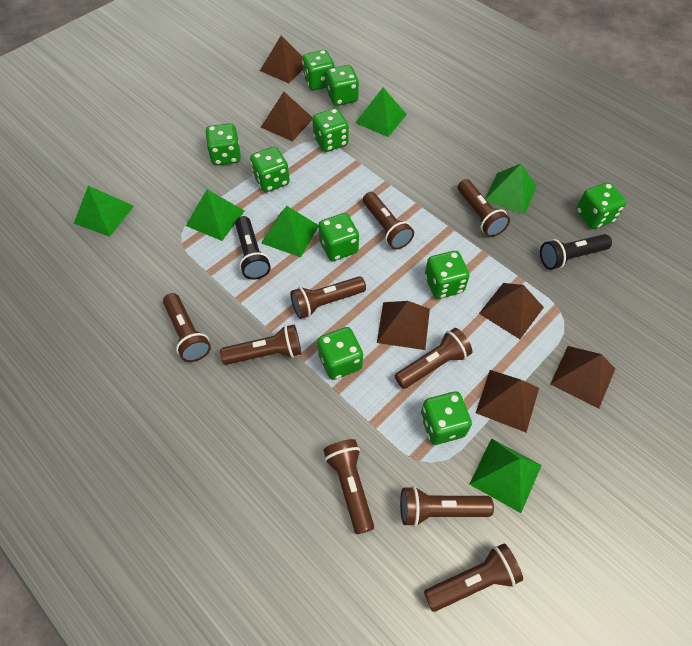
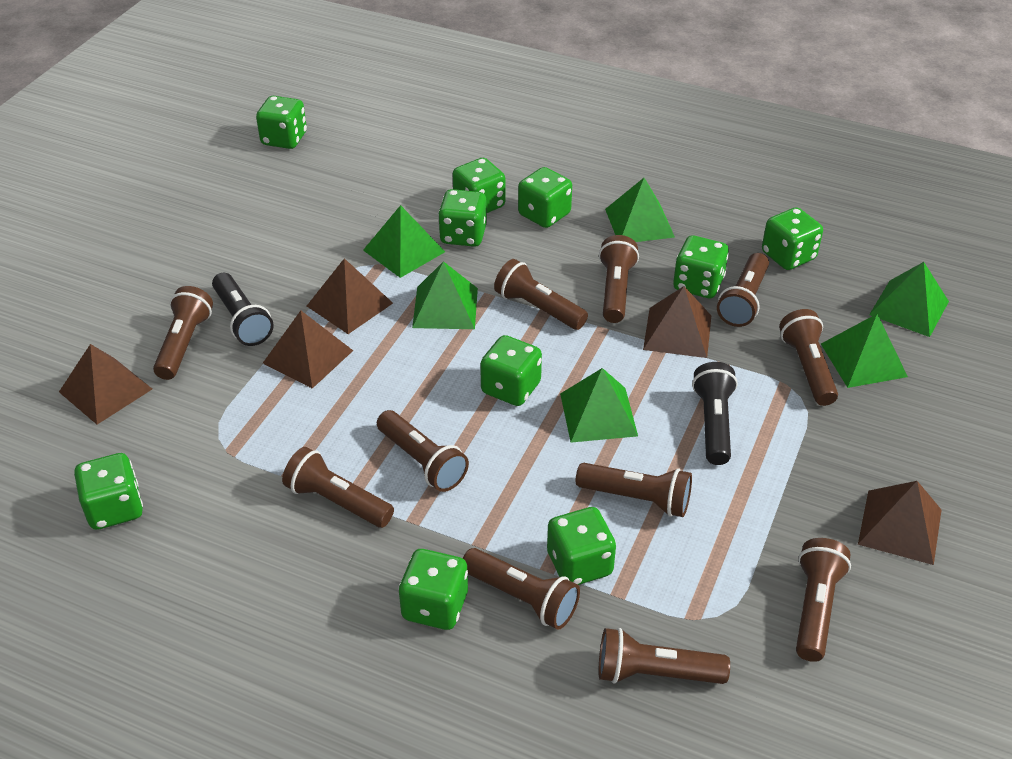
brown flashlight: [163,293,211,362] [220,324,301,365] [290,276,366,319] [323,439,374,534] [363,192,414,250] [395,328,472,389] [400,486,494,527] [424,543,523,612] [458,179,510,237] = 9 -> [153,286,213,380] [282,447,394,528] [377,410,469,492] [463,548,580,630] [494,259,588,330] [576,463,692,517] [599,235,639,323] [599,628,730,684] [717,253,769,327] [779,309,838,406] [796,538,851,662] = 11
brown pyramid: [260,35,303,83] [261,92,313,142] [377,301,430,350] [476,370,539,433] [479,283,544,339] [550,346,615,409] = 6 -> [59,344,152,425] [263,311,353,389] [307,258,393,334] [643,286,711,358] [858,481,941,565] = 5

